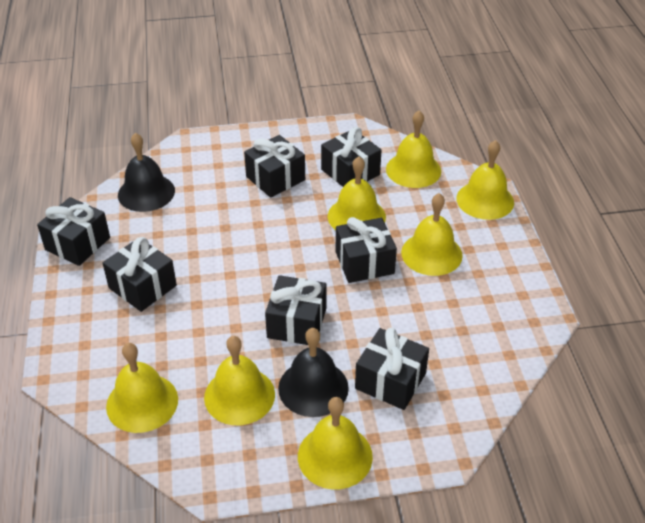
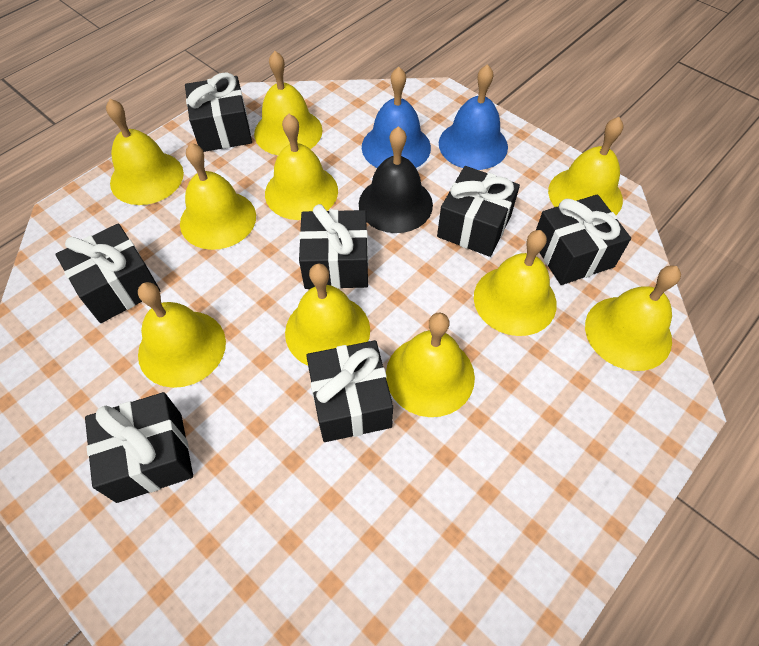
black bell: [118,133,175,212] [278,328,349,417] = 2 -> [359,126,433,233] = 1
blue bell: none = 0 -> [362,67,431,168] [439,64,508,170] = 2
yellow bell: [106,343,178,433] [204,336,275,425] [298,397,373,490] [328,156,386,230] [386,110,441,188] [401,193,463,276] [457,140,514,220] = 7 -> [106,99,184,205] [138,282,226,388] [180,143,256,250] [254,51,323,155] [265,114,338,220] [285,264,370,366] [386,312,475,417] [474,230,557,336] [548,117,623,215] [585,265,681,371] = 10

